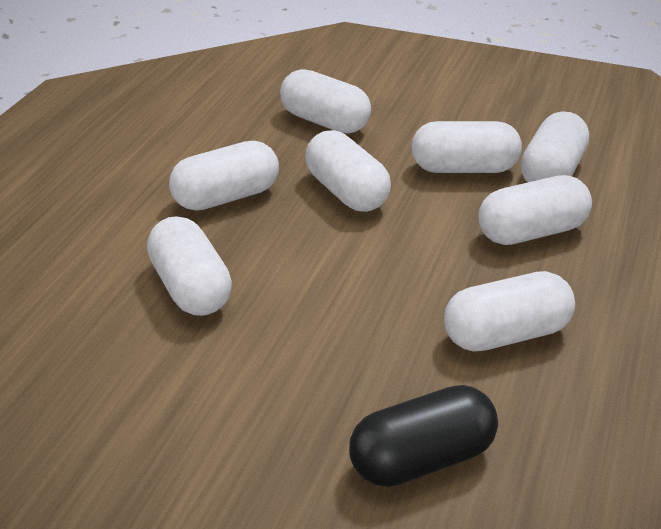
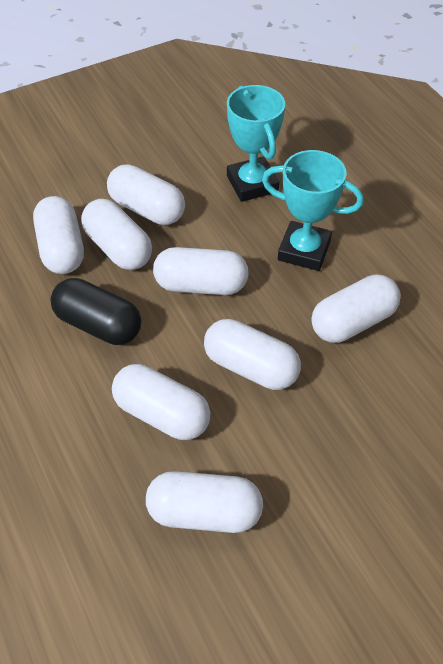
turquoise trophy: none = 0 -> [227,85,285,202] [262,150,364,271] = 2

